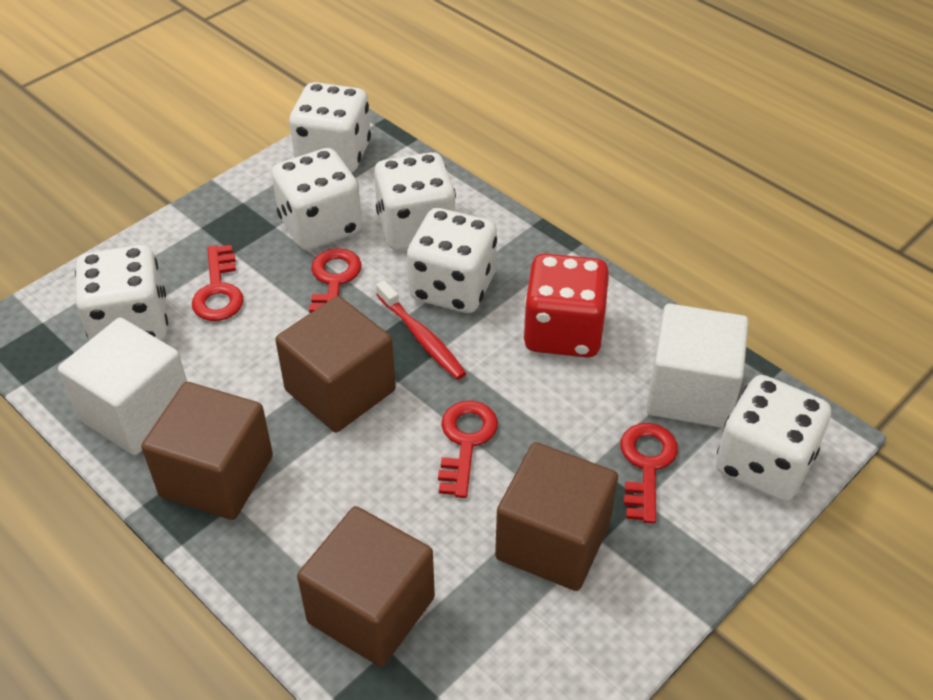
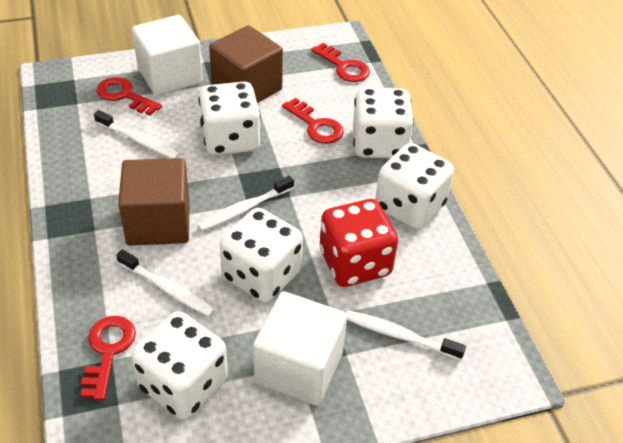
brown cube: [141,382,273,520] [275,296,396,433] [297,506,435,667] [495,442,618,591] = 4 -> [118,158,190,246] [209,25,283,103] = 2
red toothbrush: [376,280,466,380] = 1 -> none = 0
white dice: [75,245,168,341] [272,148,362,250] [289,82,371,173] [374,152,456,250] [407,208,497,313] [716,375,831,501] = 6 -> [131,311,228,420] [198,82,261,156] [220,208,303,303] [353,87,414,158] [375,143,454,230] = 5
white toothbrush: none = 0 -> [94,110,180,158] [116,249,215,317] [198,175,294,231] [346,310,466,360] = 4

